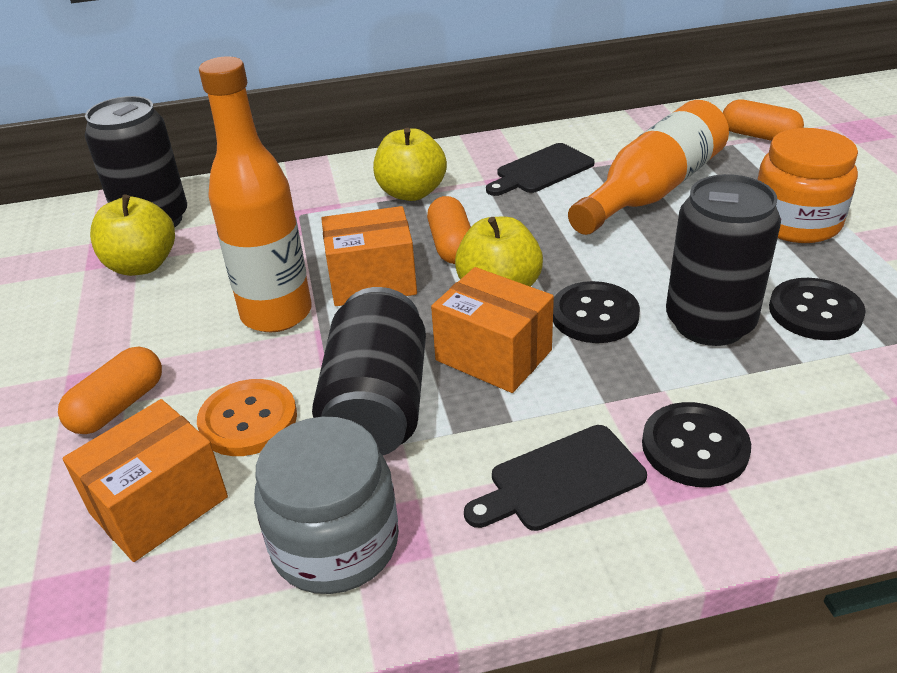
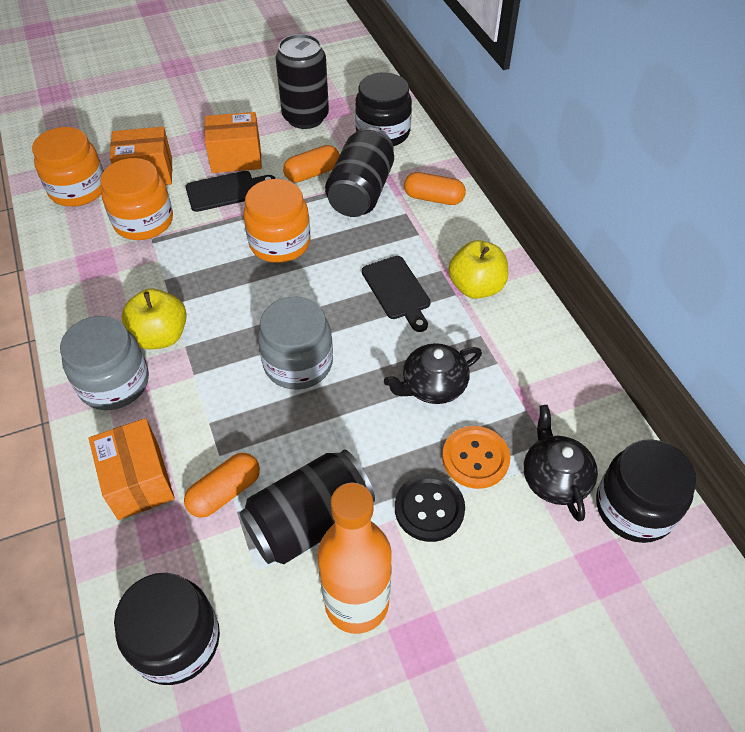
black button: [553,281,640,343] [642,402,751,487] [769,278,866,340] = 3 -> [395,474,465,542] = 1
black jar: none = 0 -> [114,573,220,685] [355,72,412,146] [596,439,696,543] = 3
black teapot: none = 0 -> [384,343,482,404] [523,405,598,521] = 2
grey jar: [254,417,399,594] = 1 -> [60,316,149,410] [258,296,333,389] = 2
orange bottle: [199,57,312,332] [568,100,729,235] = 2 -> [317,482,392,634] = 1
orange jar: [757,128,858,243] = 1 -> [32,127,104,207] [100,158,173,240] [243,179,310,263] = 3
yellow apple: [90,194,175,276] [373,128,447,201] [455,217,543,287] = 3 -> [121,289,187,349] [448,240,508,299] = 2

